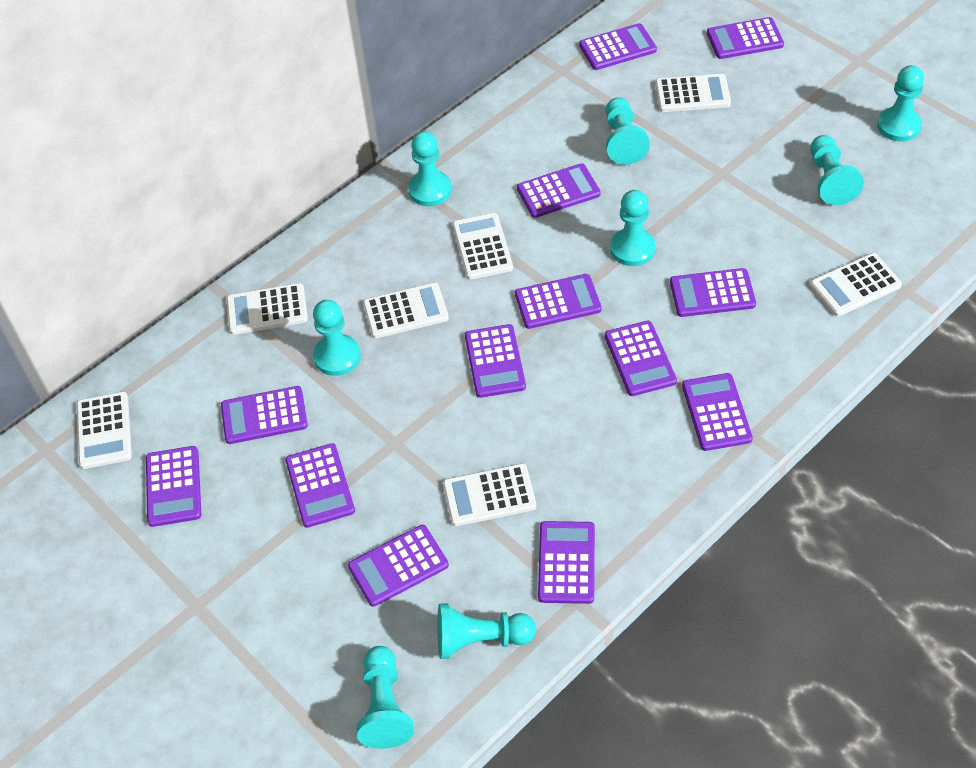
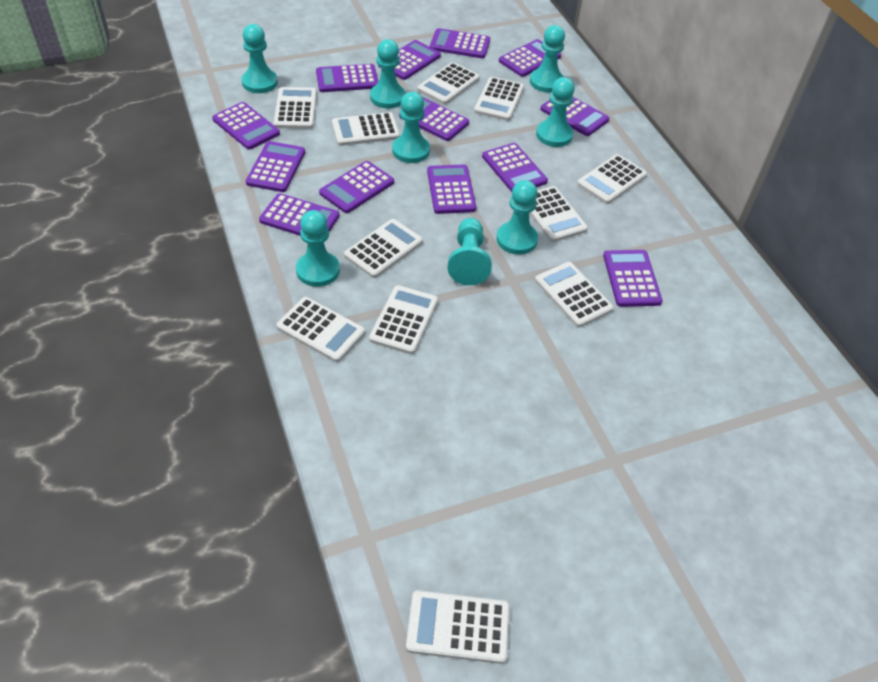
white calculator: [77,391,132,469] [227,283,308,335] [363,282,449,339] [443,463,536,526] [452,213,513,280] [655,74,731,112] [810,253,902,317] = 7 -> [274,87,317,129] [276,297,365,362] [332,112,400,146] [344,219,423,278] [369,285,438,354] [406,590,510,664] [417,62,480,104] [474,77,524,121] [529,186,588,242] [535,262,614,327] [577,154,647,204] = 11

